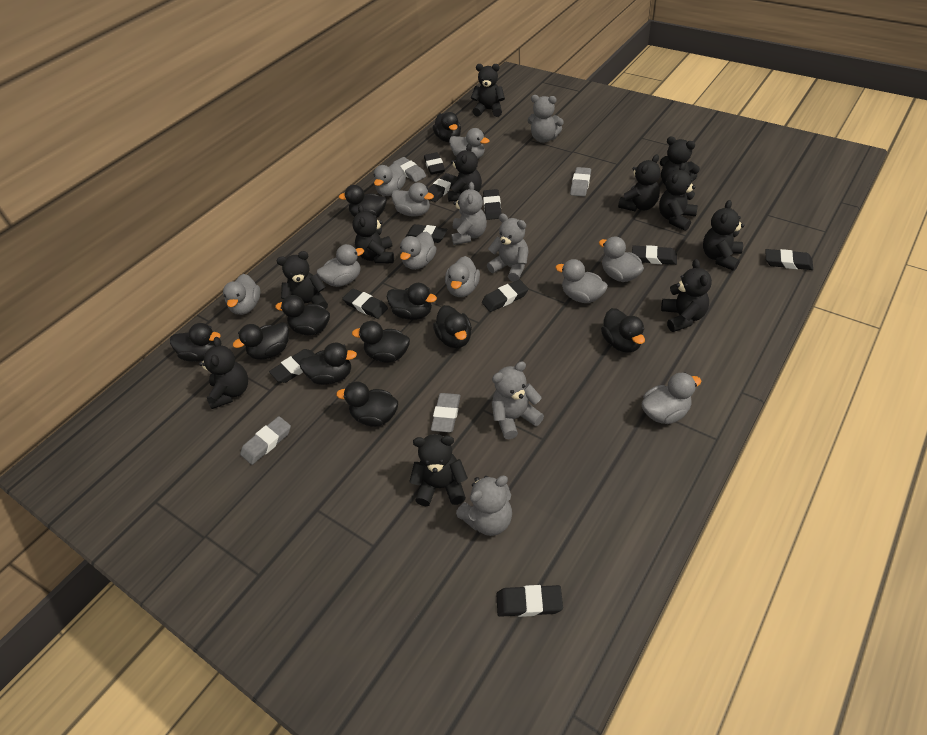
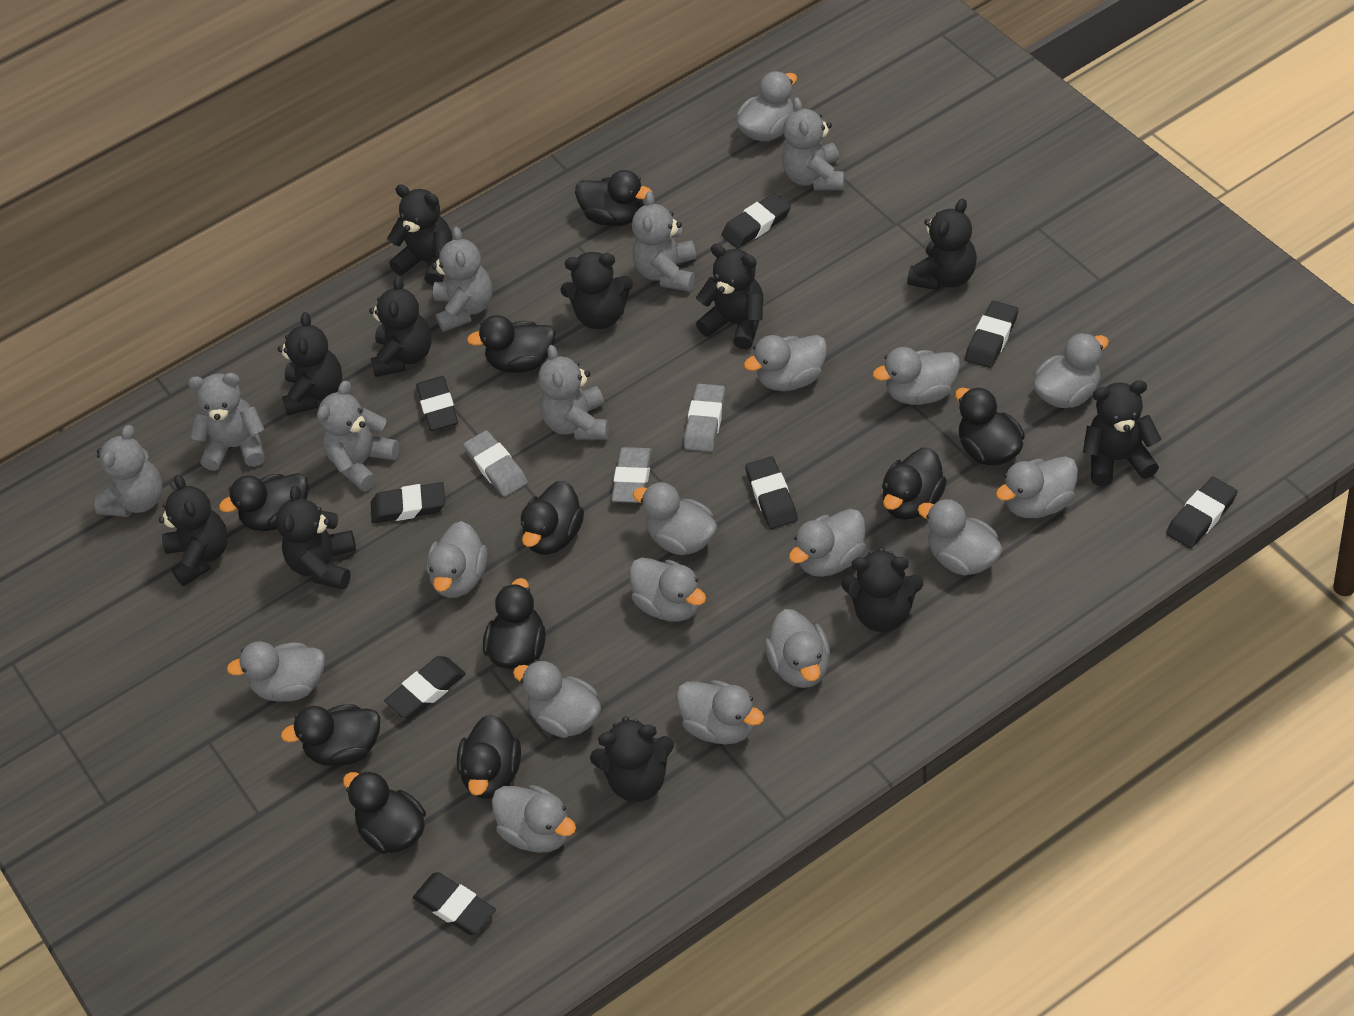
black duck: [170,323,220,362] [233,322,289,360] [275,295,330,335] [299,343,357,385] [336,382,398,427] [338,185,387,218] [352,321,410,363] [387,283,437,320] [433,112,461,142] [433,305,472,348] [601,308,645,353] = 11 -> [219,473,308,531] [281,704,380,766] [343,771,426,854] [457,714,521,799] [467,315,556,373] [483,578,546,669] [521,481,584,555] [575,170,652,226] [882,448,947,520] [955,387,1025,466] = 10
black eraser: [269,349,315,383] [342,288,388,319] [405,224,448,243] [424,152,445,175] [428,173,457,202] [482,279,529,312] [483,189,501,220] [496,585,563,617] [632,245,677,265] [765,249,813,270] = 10 -> [371,482,445,523] [384,656,466,719] [413,872,496,935] [416,376,458,431] [721,193,791,249] [745,456,798,529] [965,301,1018,368] [1166,477,1237,548] = 8
grey duck: [223,274,261,315] [317,244,364,287] [373,163,406,196] [391,182,434,216] [400,231,437,270] [445,256,480,297] [449,128,490,159] [555,259,608,303] [599,236,644,282] [642,373,701,424] = 10 -> [227,641,325,702] [426,521,488,598] [492,785,576,853] [513,660,601,738] [629,558,706,621] [633,482,717,555] [676,680,764,745] [736,71,797,141] [744,335,827,391] [765,609,830,688] [789,509,866,577] [873,347,960,405] [918,499,1003,576] [996,456,1078,518] [1033,333,1109,408] = 15
grey eraser: [240,416,291,465] [393,157,426,182] [431,393,461,433] [570,167,591,197] = 4 -> [463,430,528,497] [611,447,652,503] [684,384,725,452] = 3
grey teddy bear: [451,182,487,245] [456,476,512,536] [487,213,528,282] [492,361,544,439] [528,95,564,143] = 5 -> [95,425,163,517] [188,373,265,471] [317,380,399,491] [432,227,492,332] [538,345,609,440] [632,191,696,292] [782,97,845,190] = 7

